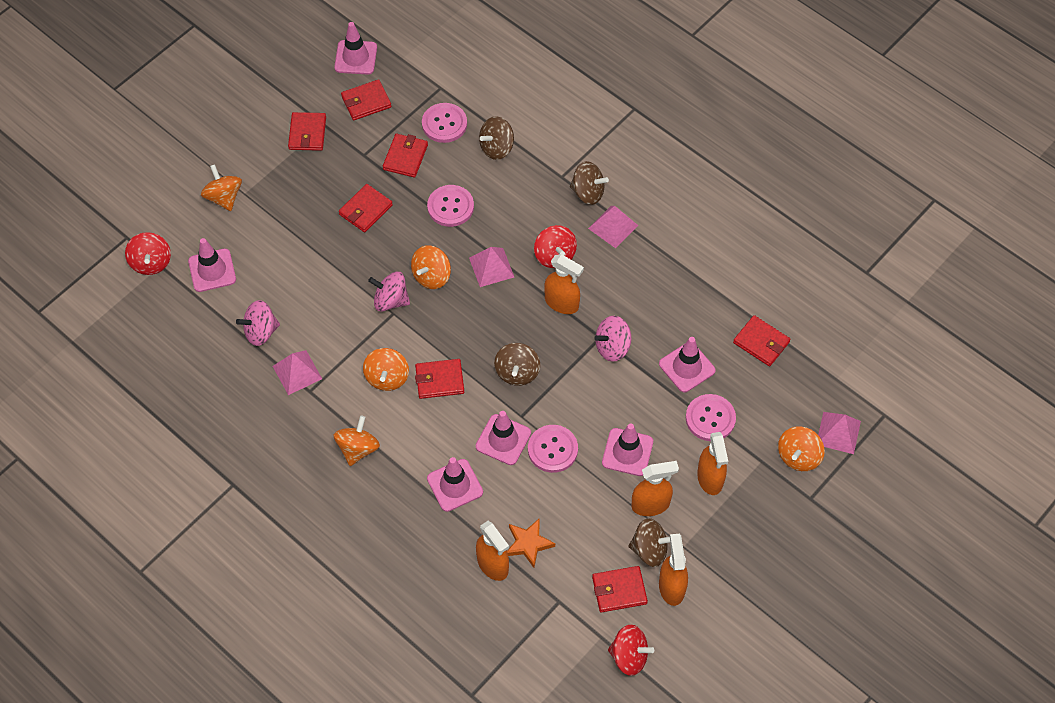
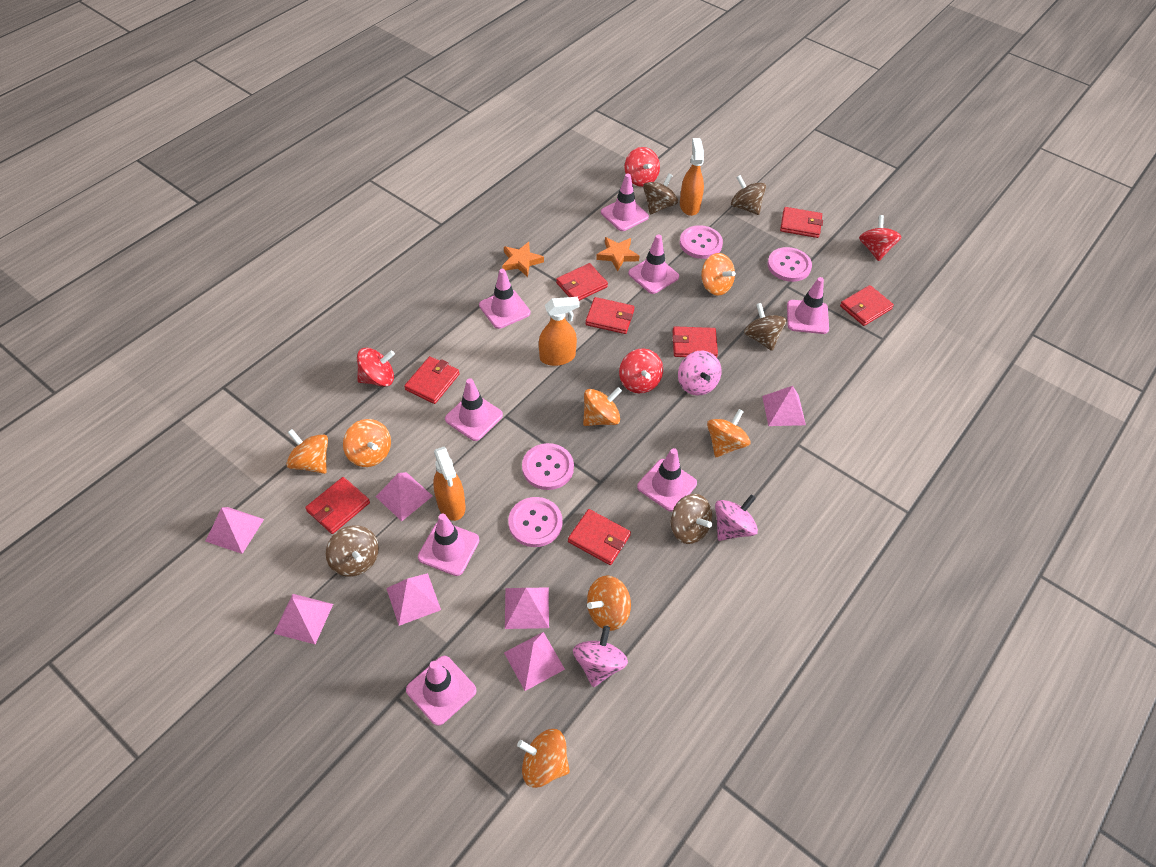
brown spinning top: [479,116,514,160] [494,343,540,386] [570,161,609,205] [629,518,670,567] = 4 -> [326,525,379,577] [643,173,678,215] [671,494,712,544] [731,175,766,215] [744,303,787,351] = 5
orange spinning top: [201,164,242,211] [334,415,380,466] [363,348,409,391] [411,245,451,289] [778,426,825,471] = 5 -> [286,429,328,474] [343,419,391,467] [517,729,570,788] [583,387,622,426] [587,575,631,631] [701,253,736,296] [707,409,751,457] = 7
orange spray bottle: [476,521,509,581] [544,254,584,314] [632,461,679,516] [659,534,688,606] [697,432,728,495] = 5 -> [433,447,466,521] [539,297,580,366] [680,138,704,216] = 3
orange star: [507,518,555,568] = 1 -> [502,242,544,277] [596,237,639,271] = 2
pink pyramid: [273,350,322,395] [469,247,514,287] [588,206,638,248] [818,412,861,454] = 4 -> [206,507,264,554] [274,594,333,644] [376,472,432,521] [386,573,441,626] [504,632,565,691] [505,588,549,629] [762,386,806,426] = 7
pink traffic cone: [188,238,236,292] [334,22,377,75] [427,457,483,512] [476,411,531,465] [602,423,653,476] [659,337,716,392] = 6 -> [406,656,476,726] [418,513,480,576] [445,378,503,441] [479,269,530,329] [601,174,649,231] [628,234,679,294] [637,448,697,512] [787,277,829,334] = 8
red spinning top: [125,232,171,275] [534,225,577,268] [608,624,654,676] = 3 -> [357,348,395,387] [619,348,663,393] [625,147,660,187] [859,215,901,261] = 4
red wallet: [288,112,326,151] [339,184,393,232] [341,79,391,120] [383,134,428,177] [415,359,464,399] [592,566,648,612] [733,315,790,366] = 7 -> [305,477,370,534] [404,356,460,404] [556,263,608,301] [568,509,631,565] [585,297,635,334] [672,326,718,357] [780,207,823,238] [840,285,894,326] = 8

